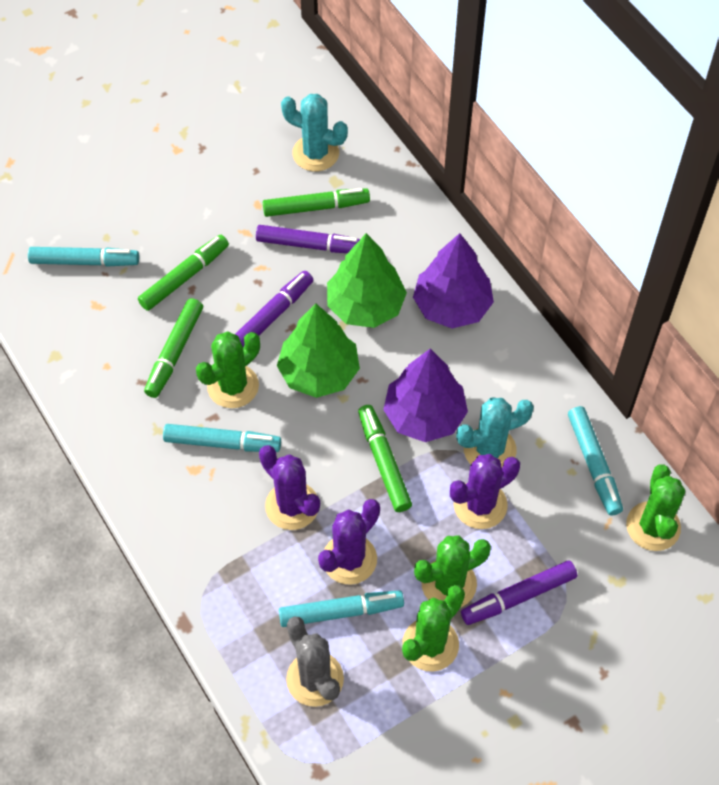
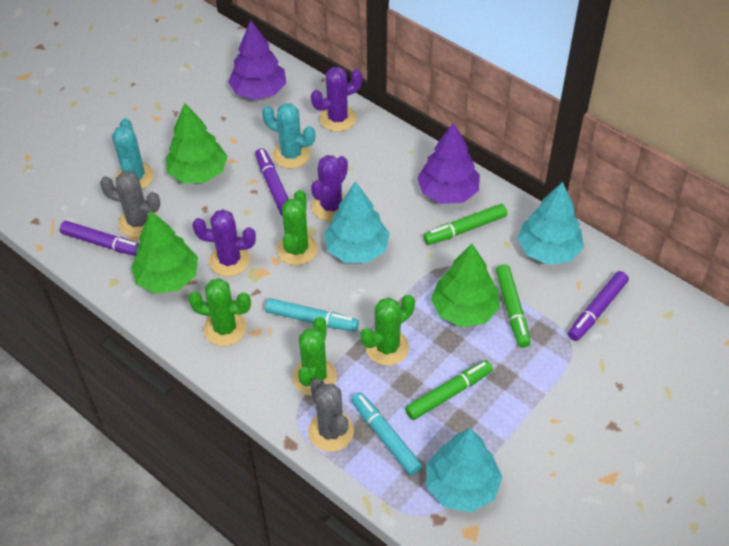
green marker: [138,235,229,311] [144,298,203,398] [263,188,370,217] [358,405,412,512] = 4 -> [405,360,493,420] [423,204,507,245] [496,264,531,348] = 3
green tree: [277,303,360,398] [327,233,407,328] = 2 -> [131,211,198,294] [166,103,228,183] [431,244,500,327] = 3
grey cactus: [286,617,344,707] = 1 -> [100,171,161,237] [308,379,354,452] = 2
turquoise marker: [28,247,139,267] [163,424,281,452] [279,590,404,627] [568,406,623,516] = 4 -> [265,298,359,332] [351,392,422,476] = 2
turquoise tree: none = 0 -> [324,181,390,263] [426,428,502,512] [517,182,584,265] = 3

